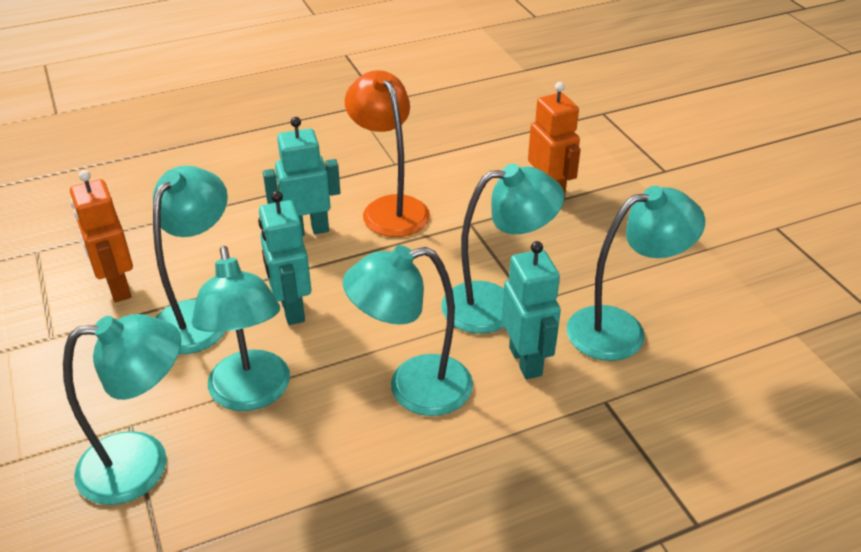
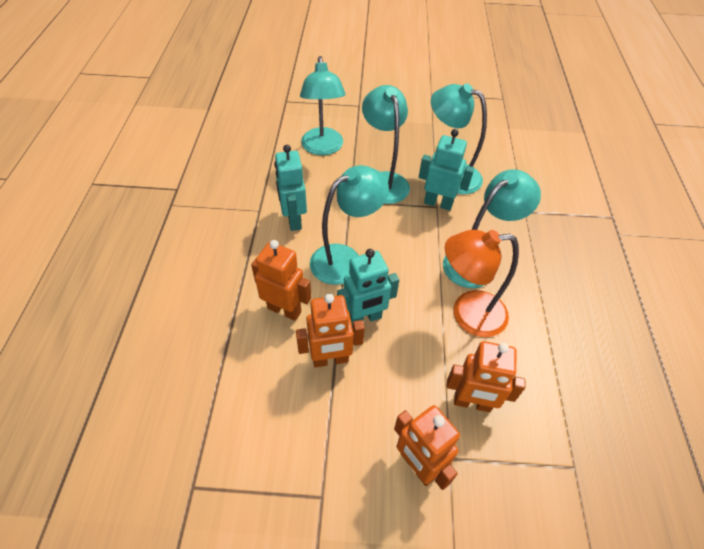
orange robot: [70,170,133,302] [528,82,581,201] = 2 -> [251,240,311,321] [296,294,365,368] [394,405,460,490] [446,341,525,412] = 4
turquoise lamp: [63,314,181,505] [153,166,228,354] [192,246,290,411] [343,245,473,416] [441,164,564,334] [567,186,705,361] = 6 -> [300,56,346,155] [310,165,389,285] [362,85,410,204] [431,83,487,194] [443,169,541,288] = 5

